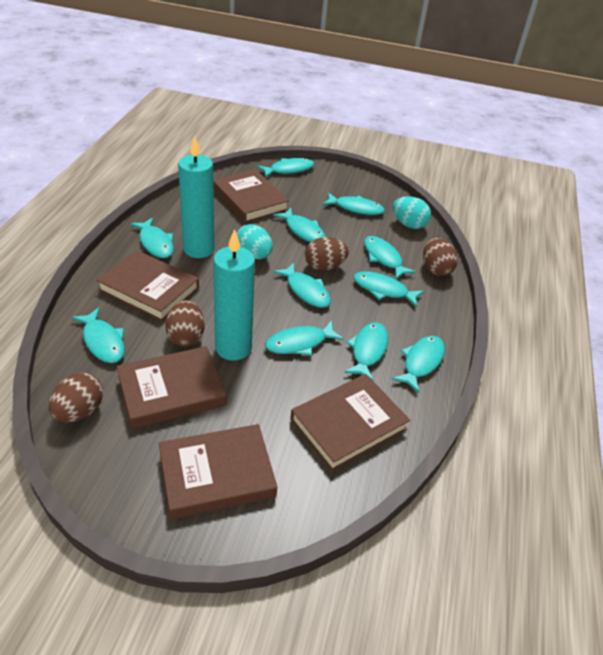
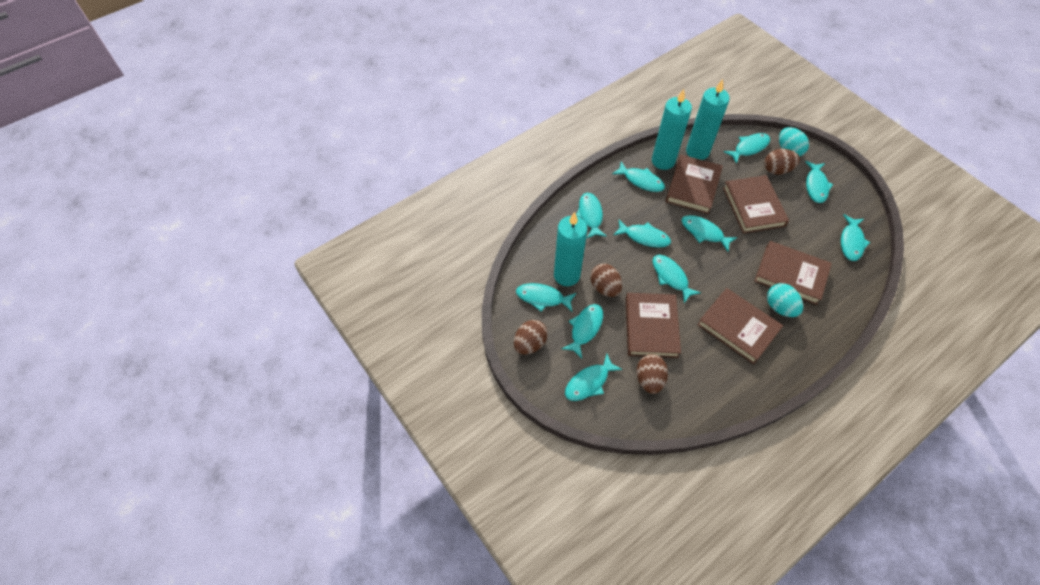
turquoise candle: [178,135,215,258] [213,229,255,361] = 2 -> [554,212,587,286] [652,89,692,170] [686,79,730,160] = 3

